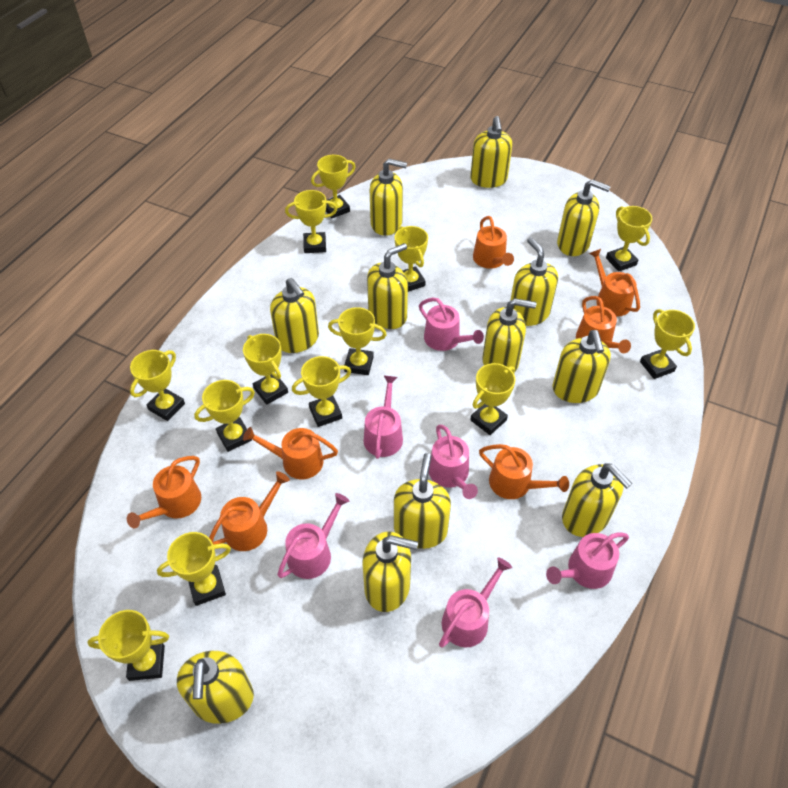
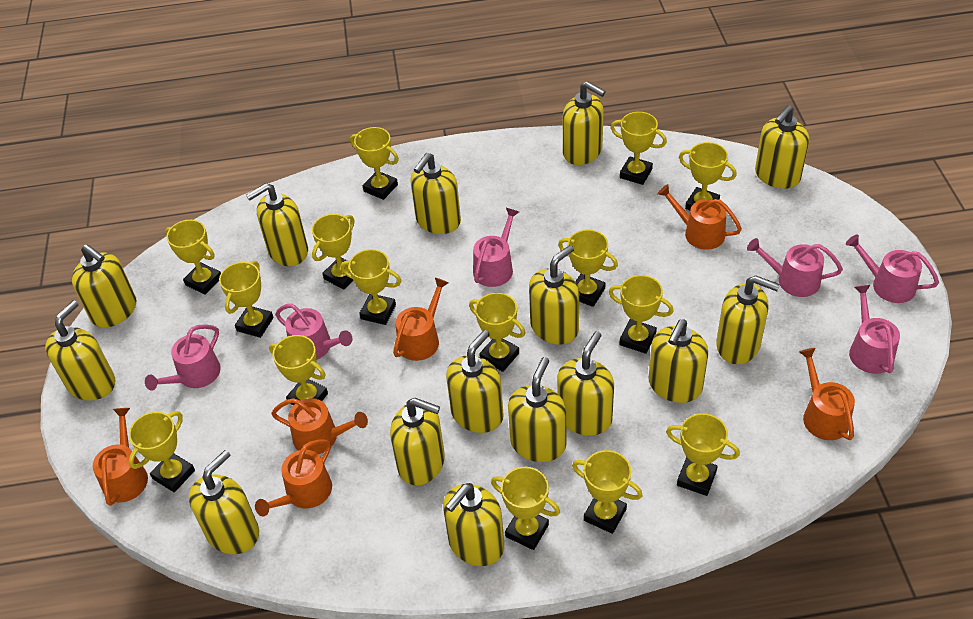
orange watering can: [127,456,201,528] [209,472,290,551] [243,427,338,479] [473,216,514,269] [479,444,569,499] [576,296,631,353] [589,249,640,317] = 7 -> [92,408,148,506] [255,439,332,516] [271,398,368,454] [393,278,449,361] [657,184,742,250] [799,348,855,440] = 6
yellow soap dispenser: [177,651,254,724] [270,278,319,353] [362,531,418,612] [367,243,408,329] [370,158,407,236] [394,453,451,549] [470,116,512,188] [482,298,537,371] [510,237,558,326] [552,330,611,403] [557,179,611,256] [562,463,632,537] = 12 -> [45,300,115,401] [72,244,136,328] [189,450,259,554] [246,183,308,266] [390,398,445,485] [410,153,461,234] [443,483,504,566] [446,330,504,433] [508,357,566,462] [529,245,579,344] [557,331,614,436] [563,81,606,165] [649,319,708,403] [716,275,780,364] [755,105,809,189] = 15
yellow trophy: [87,610,169,681] [130,350,185,421] [157,532,231,606] [194,380,255,452] [243,334,288,405] [285,190,337,253] [292,356,351,427] [311,155,356,218] [328,307,387,375] [395,226,428,292] [470,363,515,435] [606,206,652,272] [640,309,695,379] = 13 -> [129,411,195,492] [165,220,221,295] [219,261,273,338] [269,335,328,405] [312,214,355,290] [341,249,401,325] [350,127,399,200] [469,293,525,372] [491,467,560,550] [558,230,618,307] [572,450,643,534] [609,275,673,354] [611,112,667,185] [666,413,740,496] [679,142,737,210] = 15

